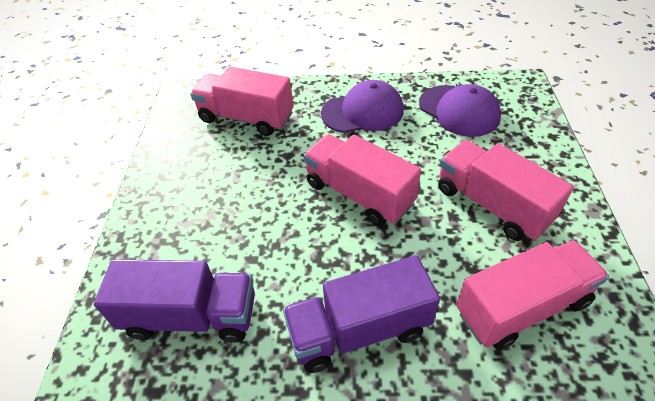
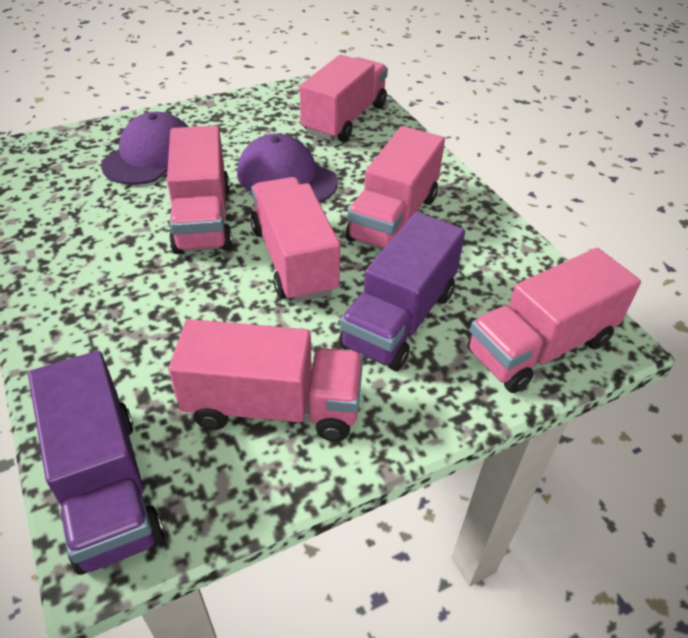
pink truck: [190,66,293,136] [303,134,421,226] [438,140,574,241] [456,240,609,350] = 4 -> [167,126,232,254] [168,319,363,441] [251,177,340,303] [300,55,388,142] [346,126,445,249] [467,248,641,393] = 6

